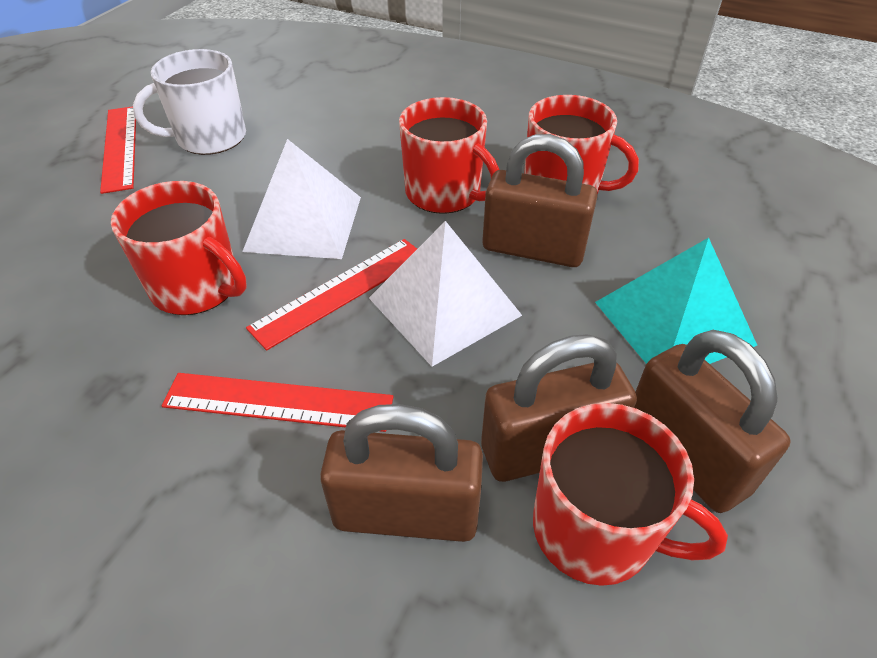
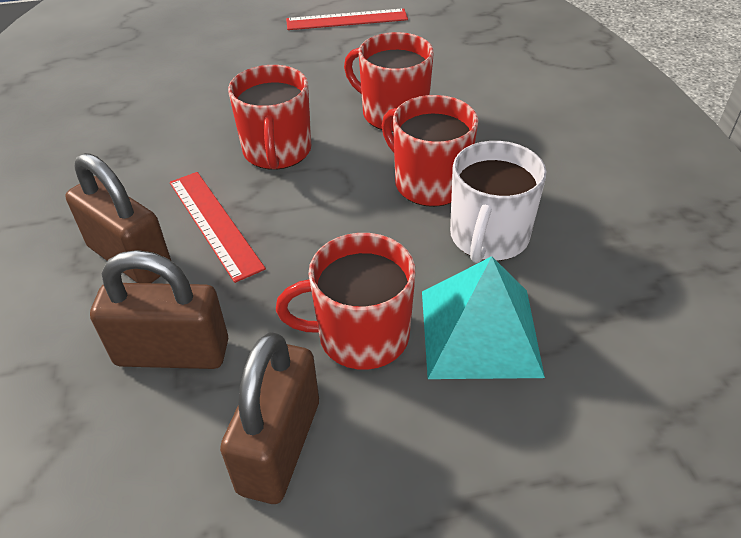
brown padlock: [320,404,483,542] [481,334,637,482] [482,134,598,267] [634,330,791,513] = 4 -> [65,153,171,283] [90,250,228,369] [220,332,319,504] = 3
red ruler: [100,106,136,194] [162,373,394,432] [246,239,417,351] = 3 -> [170,172,266,283] [286,9,408,30] = 2
white pyramid: [242,139,361,259] [369,221,522,367] = 2 -> none = 0

